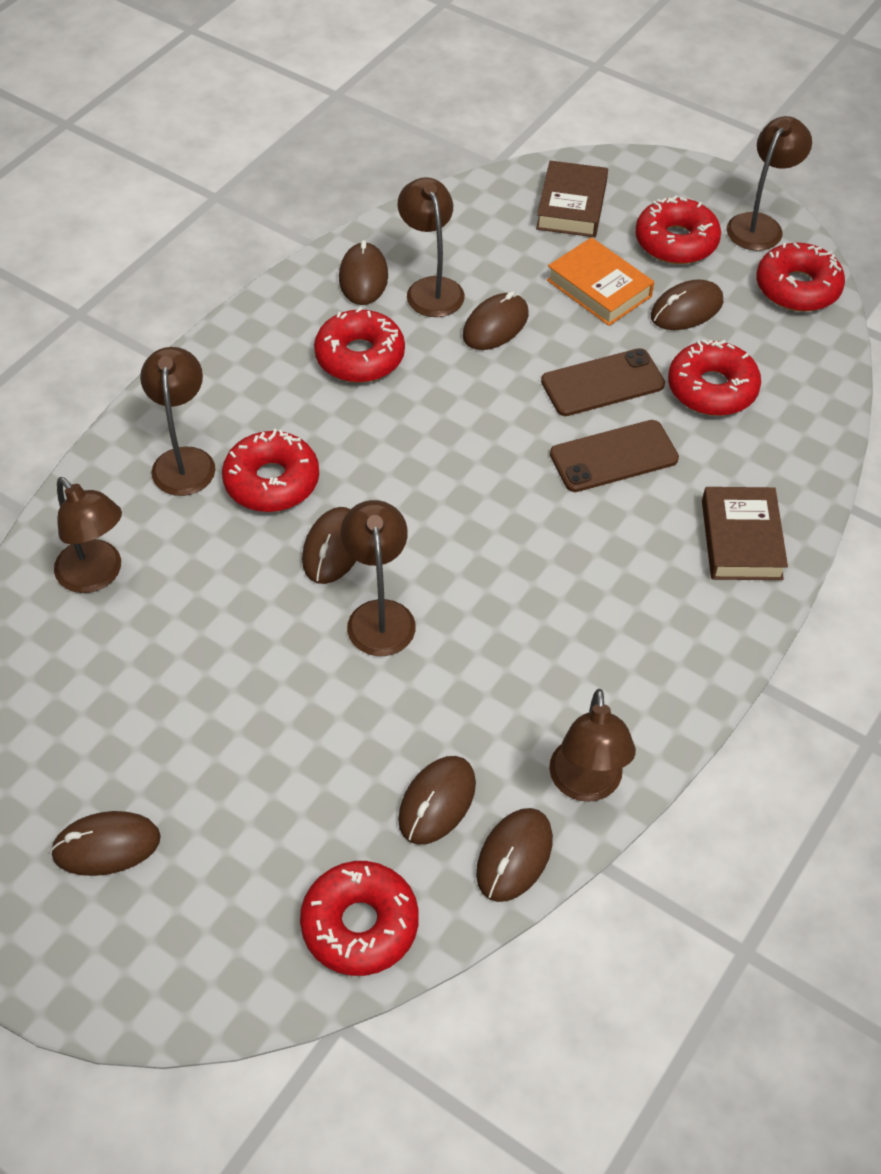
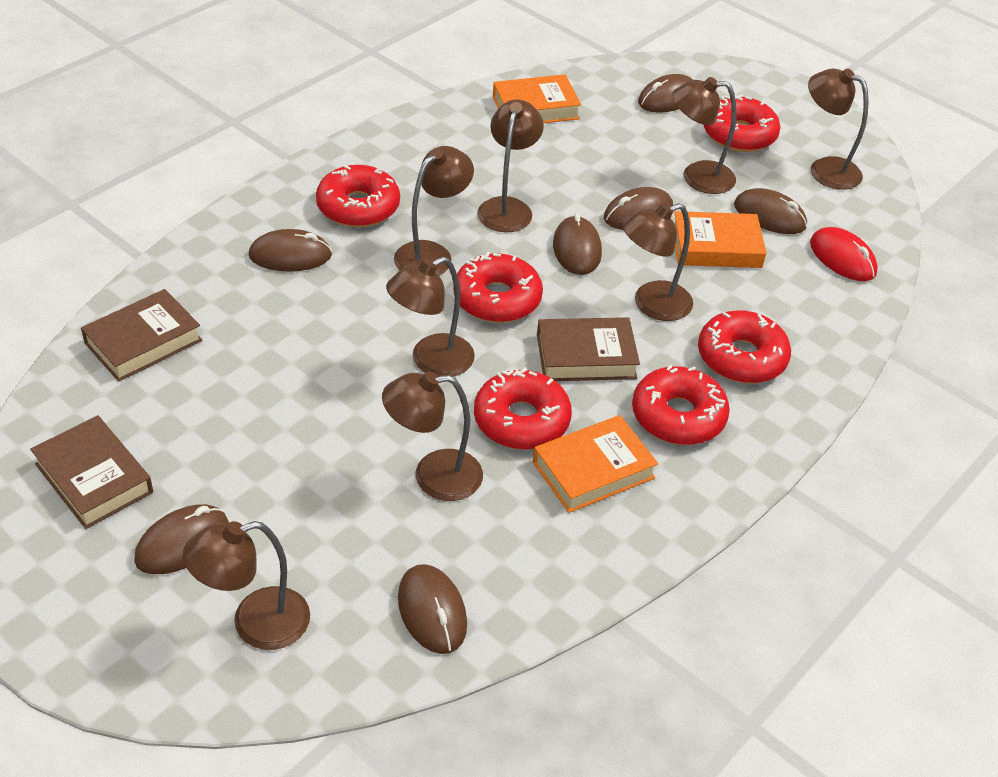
brown book: [536,160,608,237] [702,487,788,580] = 2 -> [30,415,153,529] [81,289,202,382] [537,317,640,381] = 3
brown lamp: [54,477,122,593] [140,347,216,496] [341,500,416,656] [398,177,465,317] [549,689,636,802] [727,116,812,251] = 6 -> [183,521,310,650] [382,372,483,501] [386,257,475,377] [394,146,474,275] [477,99,544,232] [623,203,693,321] [672,77,737,194] [808,69,869,190] = 8
brown phone: [541,348,665,416] [550,420,679,492] = 2 -> none = 0
orange book: [547,237,654,326] = 1 -> [493,74,581,123] [533,415,658,513] [674,211,767,268] = 3
red mouse: none = 0 -> [810,227,878,281] = 1

